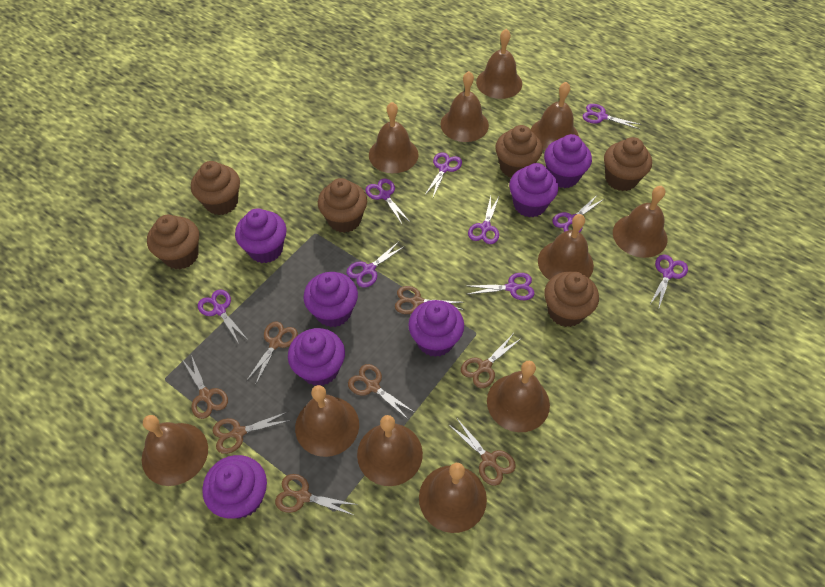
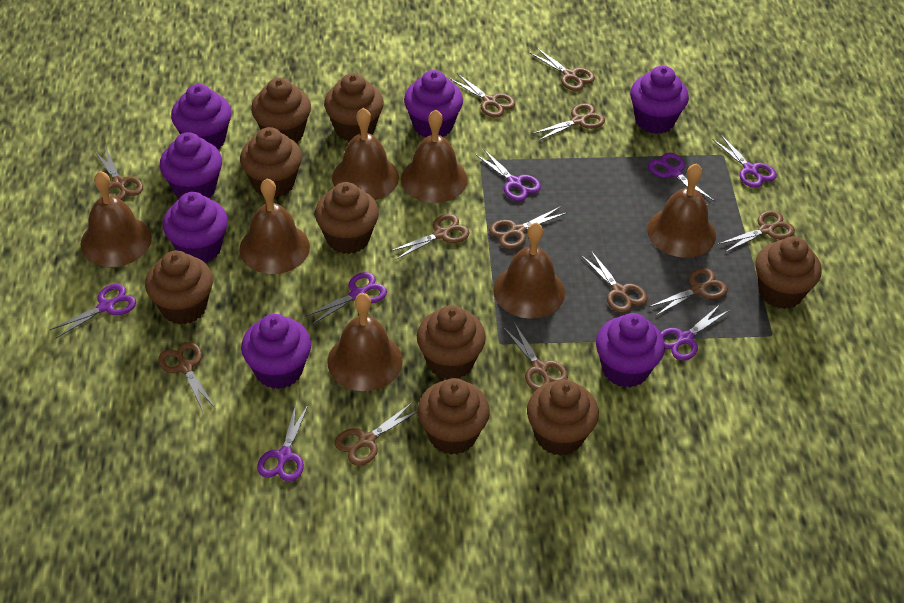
brown bell: [142,415,208,486] [295,385,359,457] [357,415,423,486] [369,102,419,173] [419,463,487,533] [441,71,489,142] [476,29,522,99] [487,361,550,432] [531,82,579,151] [538,214,594,280] [613,186,667,258] = 11 -> [80,171,152,267] [239,178,310,274] [327,293,403,391] [332,108,399,200] [401,110,468,203] [494,222,565,319] [647,163,716,258] = 7
brown cupcake: [147,215,199,269] [191,161,240,215] [318,178,367,233] [495,125,543,178] [544,272,599,327] [604,137,652,191] = 6 -> [145,250,213,324] [240,127,302,198] [251,78,311,143] [315,182,379,254] [324,73,384,142] [417,305,486,380] [418,378,490,455] [527,379,599,456] [755,236,822,309] = 9
brown scissors: [182,355,228,419] [212,411,291,454] [246,322,298,385] [275,474,358,515] [348,364,414,420] [395,286,464,314] [448,419,516,486] [461,333,522,388] = 8 -> [95,147,143,200] [158,342,216,413] [335,403,418,466] [391,214,470,259] [449,73,515,117] [489,206,566,249] [504,323,568,391] [530,48,595,91] [532,103,605,141] [581,251,647,313] [649,268,728,315] [718,210,795,252] = 12
purple scissors: [198,290,248,344] [347,242,405,288] [365,179,410,224] [425,152,462,197] [468,195,500,244] [468,273,535,300] [552,194,604,232] [583,104,642,129] [650,254,688,310] = 9 -> [50,284,136,339] [257,404,308,482] [306,272,387,325] [475,149,541,201] [648,153,715,201] [661,304,728,361] [712,135,777,188] = 7

